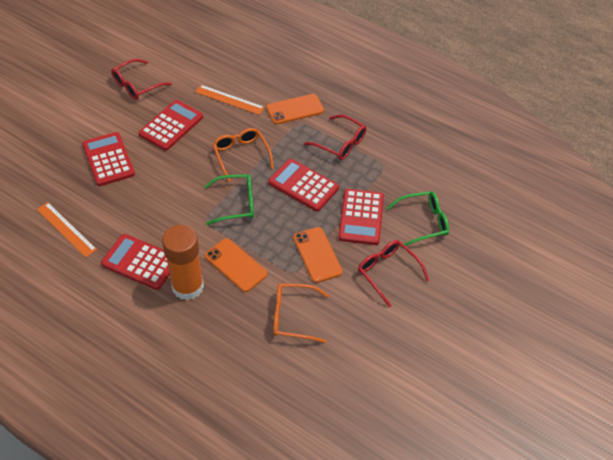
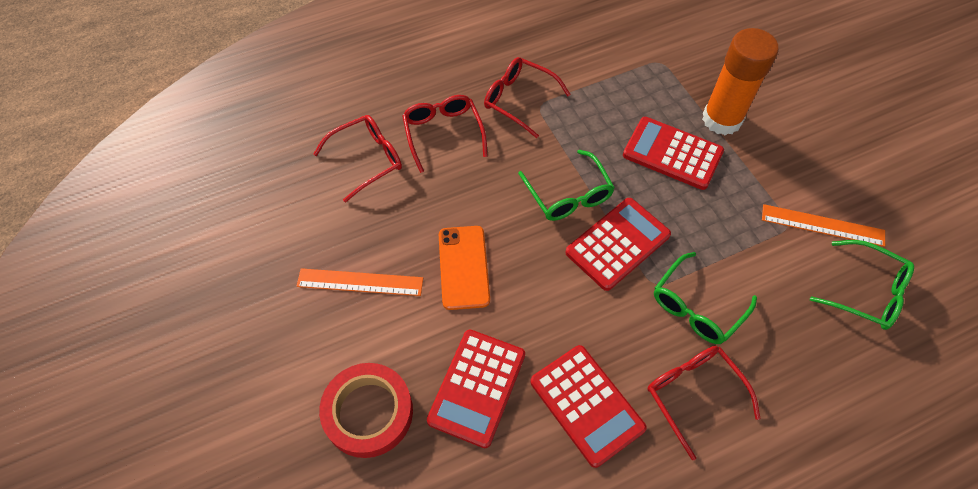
green glasses: [204,174,254,225] [387,191,449,246] = 2 -> [518,149,615,221] [654,252,757,344] [810,240,914,330] = 3
orange glasses: [212,128,274,182] [273,283,329,343] = 2 -> none = 0
orange phone: [205,238,267,292] [266,94,324,124] [293,227,343,283] = 3 -> [439,226,490,310] = 1
red calculator: [82,132,135,186] [101,234,170,290] [139,100,203,151] [268,159,339,212] [338,189,384,245] = 5 -> [427,330,525,448] [530,345,647,468] [565,198,671,291] [623,117,724,190] = 4
red glasses: [111,59,172,100] [304,115,366,160] [358,240,429,308] = 3 -> [313,115,402,203] [402,95,488,173] [484,57,571,138] [647,346,761,460] = 4
red tape: none = 0 -> [319,363,413,458] = 1

